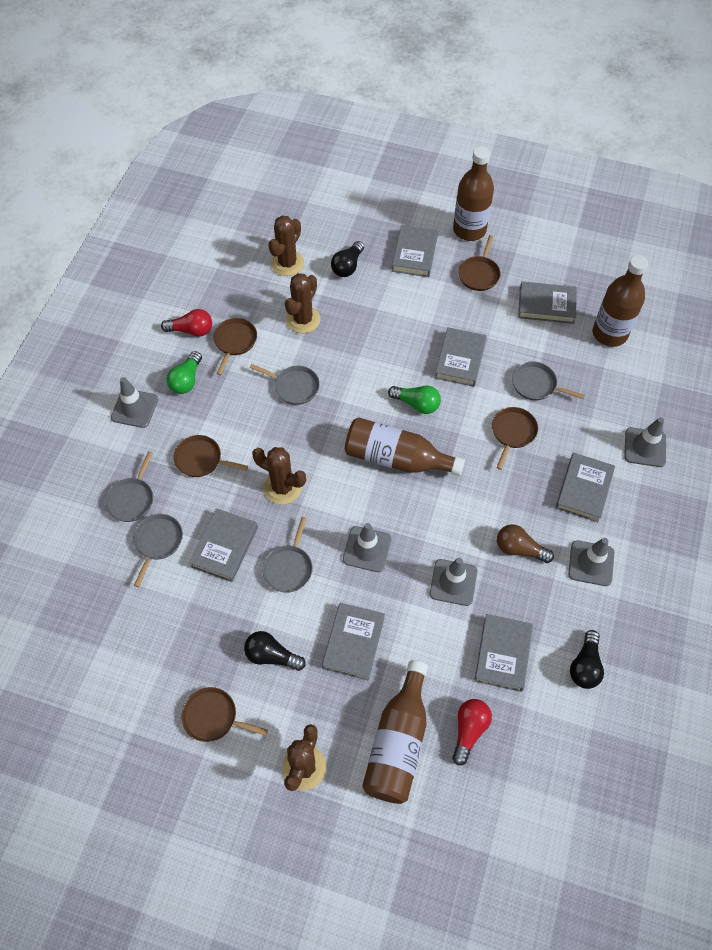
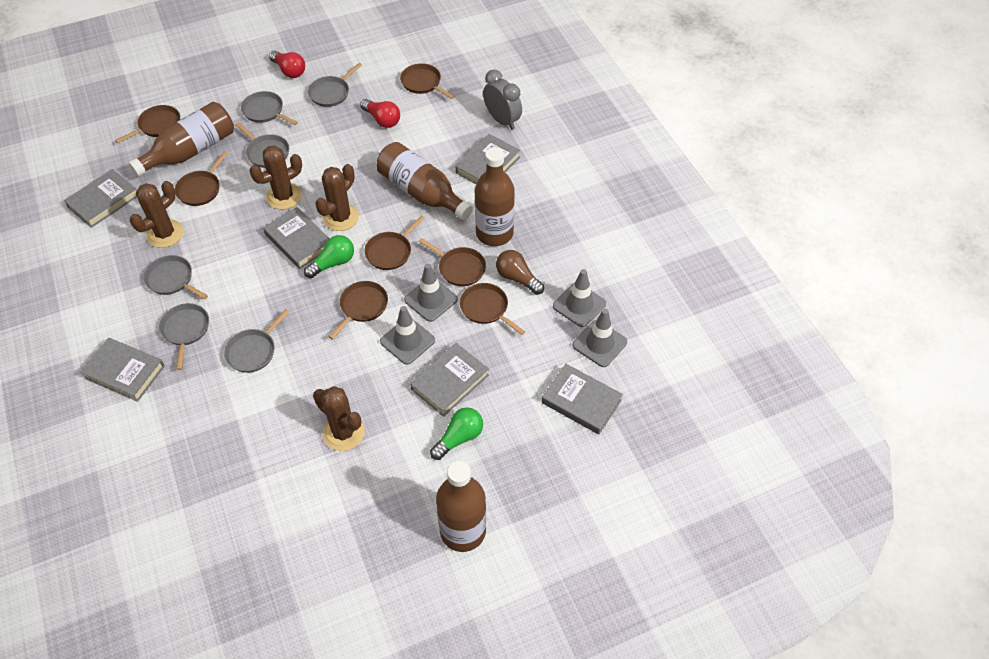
black light bulb: [244,631,306,671] [331,241,364,277] [570,630,604,689] = 3 -> none = 0
brown pan: [173,435,248,477] [181,687,268,742] [213,318,257,375] [458,235,500,291] [492,407,538,470] = 5 -> [115,105,180,143] [175,151,228,206] [329,281,388,340] [364,215,425,270] [400,63,455,99] [419,238,486,286] [460,283,525,335] = 7
grey book: [189,508,258,582] [322,603,385,681] [392,225,438,277] [435,327,487,387] [474,614,533,692] [518,281,577,324] [556,453,615,522] = 7 -> [64,169,137,228] [80,338,165,402] [263,207,330,269] [410,343,489,417] [456,134,520,184] [542,364,623,434] = 6
grey clock: none = 0 -> [483,69,522,130] = 1
grey pan: [105,451,153,522] [133,514,183,587] [250,364,320,405] [262,517,313,593] [512,362,585,400] = 5 -> [144,255,208,299] [159,303,209,370] [224,309,289,373] [235,122,289,168] [241,91,298,125] [308,63,362,107] = 6
grey traffic cone: [111,377,158,428] [343,523,392,572] [430,558,477,606] [568,538,615,586] [624,417,666,467] = 5 -> [380,306,435,365] [404,264,458,322] [553,269,606,327] [573,309,627,367] = 4

